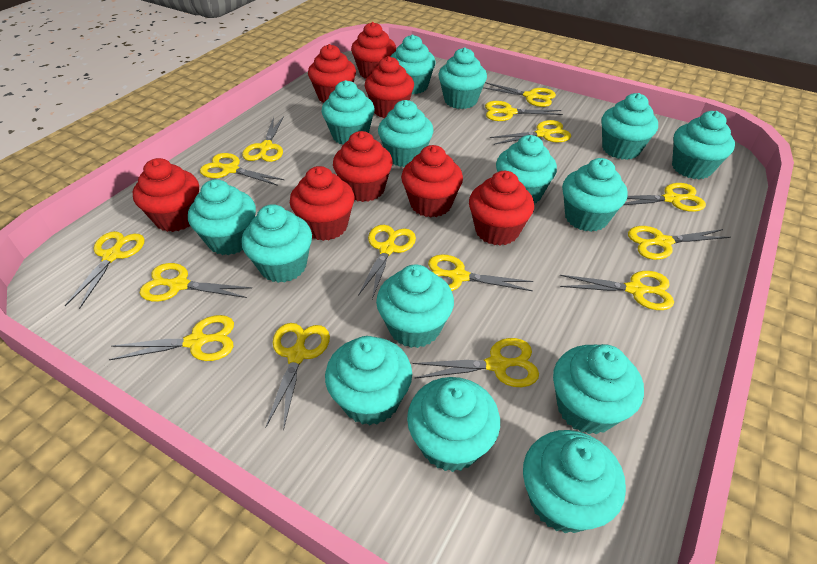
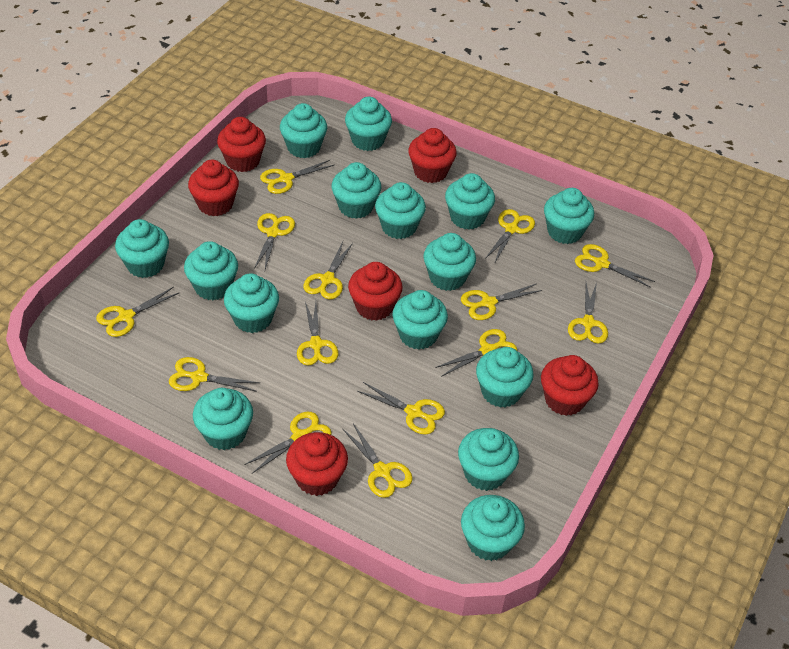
red cupcake: [133,158,199,232] [290,166,354,241] [308,44,356,103] [333,131,393,202] [351,22,396,79] [365,56,414,118] [401,145,463,217] [469,171,534,245] = 8 -> [188,160,239,216] [217,117,266,172] [286,432,348,496] [348,262,403,321] [408,128,457,183] [541,355,599,416] = 6
yellow scissors: [65,231,145,309] [109,315,234,361] [140,263,252,302] [200,153,285,186] [242,116,284,162] [265,323,330,431] [358,225,416,299] [413,338,539,387] [428,254,533,291] [483,82,556,107] [485,101,563,121] [490,120,571,145] [560,271,674,310] [624,183,706,212] [628,226,730,260] = 15 -> [96,287,180,337] [169,357,260,392] [244,412,332,474] [254,213,295,270] [260,160,335,194] [297,302,338,365] [303,242,353,299] [342,423,413,498] [357,382,445,435] [435,329,517,377] [461,284,542,320] [485,209,535,264] [568,282,608,344] [575,244,655,288] = 14

